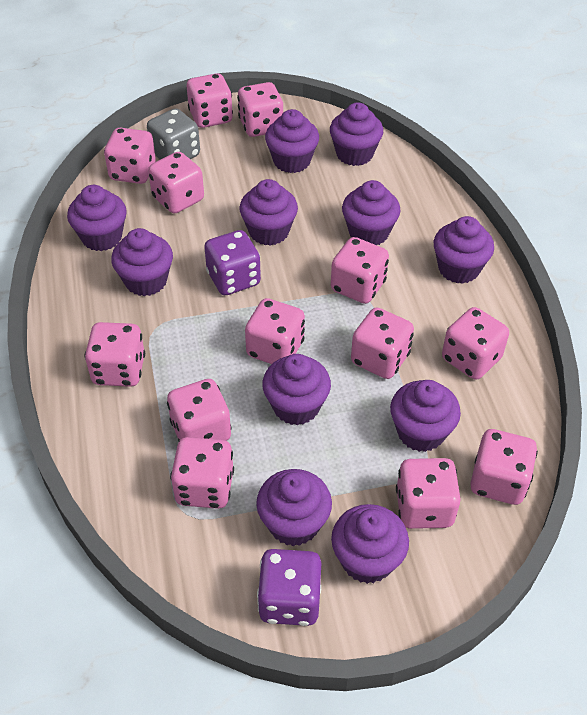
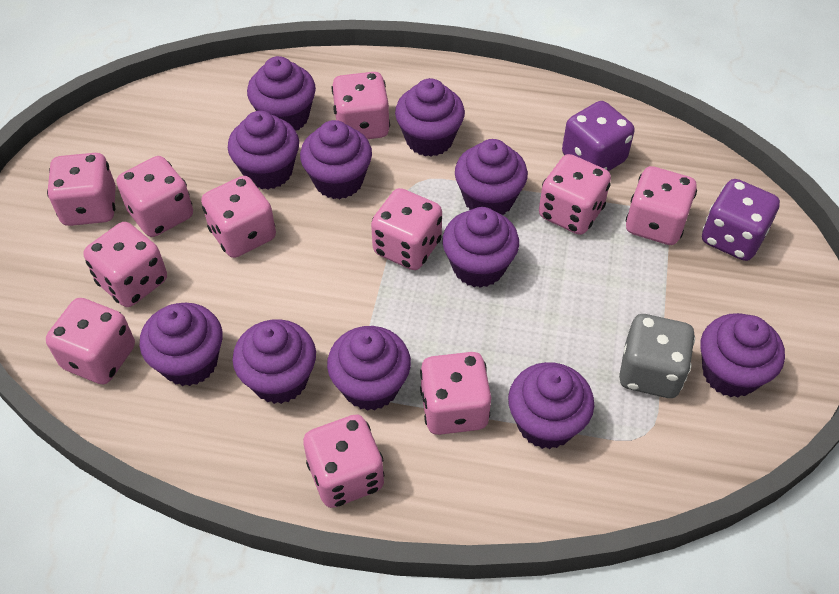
pink dice: [84,322,145,387] [104,128,156,184] [148,152,204,214] [167,379,231,442] [170,437,234,509] [187,73,233,128] [237,82,283,137] [245,298,305,364] [331,237,389,304] [351,307,414,379] [396,458,461,529] [442,307,509,380] [470,429,538,505] = 13 -> [46,298,135,385] [47,153,116,226] [84,222,167,307] [117,156,193,237] [201,176,276,258] [303,414,384,508] [332,72,390,139] [371,188,442,270] [420,352,491,435] [539,154,611,235] [626,166,697,245] = 11

